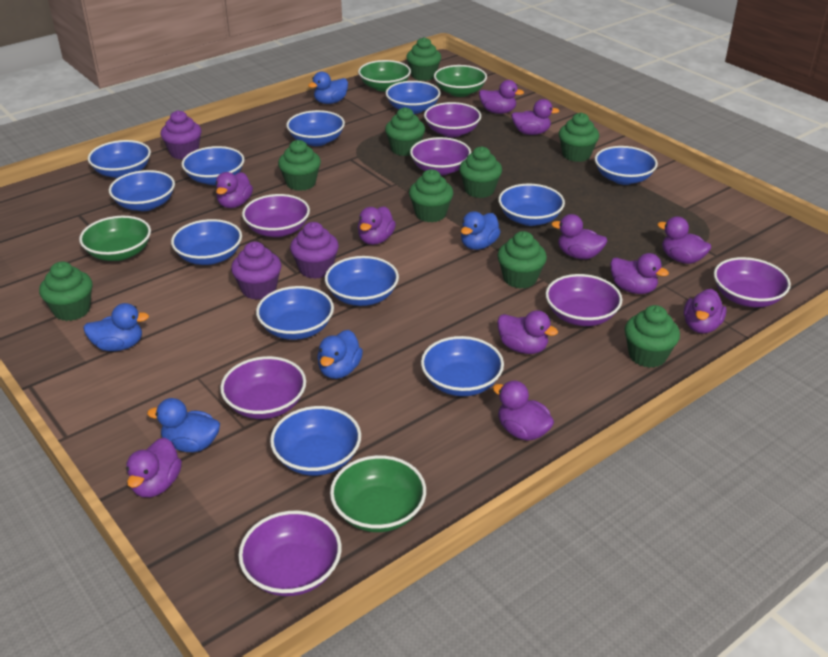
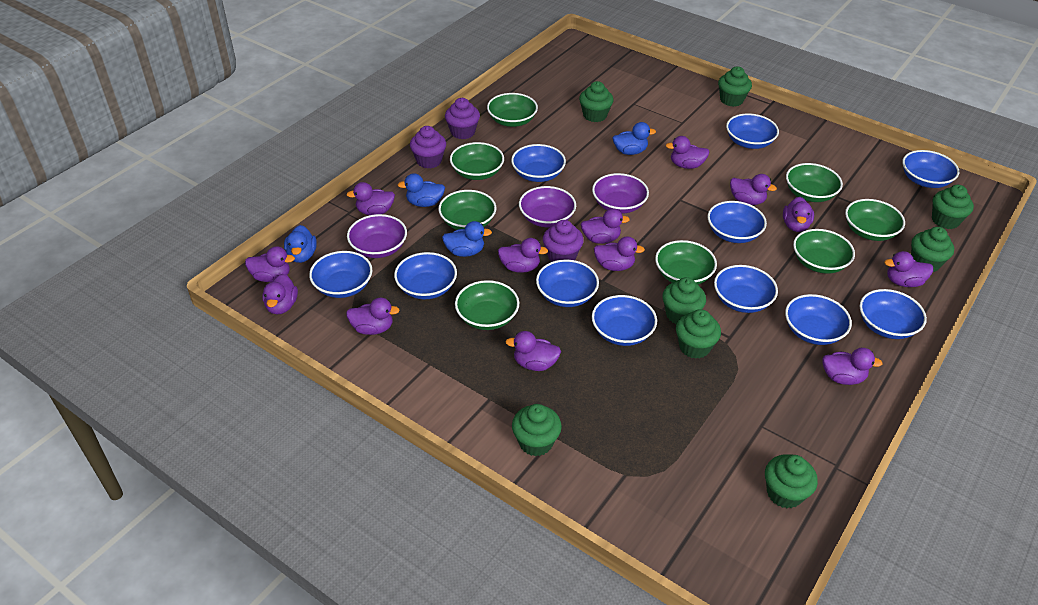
blue bowl: [88,140,151,178] [109,170,175,211] [171,219,242,265] [181,146,244,185] [256,286,334,340] [270,406,361,476] [286,110,345,146] [325,256,399,306] [385,81,440,114] [421,336,504,396] [498,184,565,226] [595,146,658,185] = 12 -> [309,251,372,298] [394,252,457,300] [511,144,566,182] [536,260,599,307] [592,295,657,346] [708,201,767,243] [714,265,778,313] [726,113,779,149] [785,294,852,345] [860,289,927,339] [902,150,959,188] = 11
blue duck: [83,303,149,351] [147,398,220,452] [308,71,348,104] [317,330,363,379] [461,211,500,250] = 5 -> [284,225,317,263] [398,173,445,207] [442,221,492,257] [613,122,656,155] = 4
green bowl: [79,216,151,261] [330,455,426,532] [358,60,411,92] [434,65,487,97] = 4 -> [438,190,496,230] [450,142,504,180] [455,280,519,330] [487,93,538,127] [655,240,717,285] [786,163,843,202] [793,229,855,274] [845,199,905,241] = 8
green cupcake: [39,261,93,321] [278,140,321,191] [385,107,425,156] [406,37,441,81] [409,169,453,222] [459,146,502,198] [497,231,547,289] [559,113,599,162] [625,305,680,368] = 9 -> [512,404,562,456] [579,81,613,122] [663,277,706,324] [676,309,721,359] [718,66,752,107] [765,454,818,508] [911,227,954,272] [932,185,974,229] = 8
purple bowl: [220,356,306,419] [238,510,342,596] [242,194,310,237] [410,137,471,176] [424,102,481,137] [545,274,622,326] [714,257,791,307] = 7 -> [347,214,407,258] [519,186,576,227] [592,173,649,214] = 3
purple duck: [126,438,182,497] [216,172,253,208] [358,206,396,245] [479,80,524,114] [493,381,554,441] [497,310,558,354] [511,99,559,135] [551,214,607,259] [610,253,669,294] [657,216,711,264] [684,289,727,334] = 11 -> [245,246,295,282] [262,274,298,314] [346,182,395,215] [346,298,400,335] [498,238,548,273] [505,331,561,371] [581,208,630,244] [594,236,645,271] [665,136,709,169] [730,174,777,205] [783,197,814,232] [822,348,883,385] [884,251,933,287] = 13

